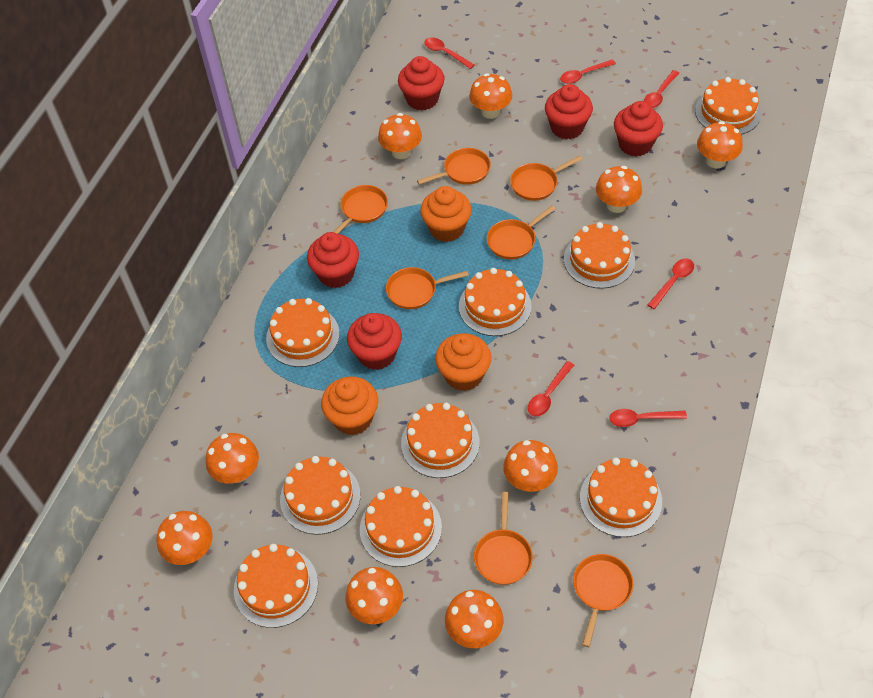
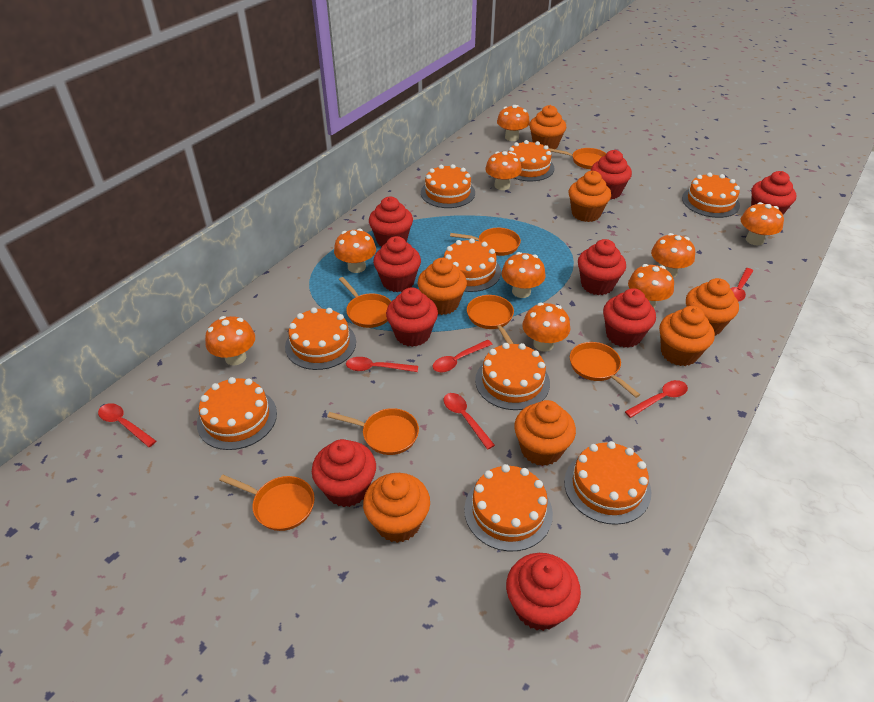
orange cupcake: [321,376,378,435] [420,186,472,242] [435,333,491,391] = 3 -> [363,473,430,543] [418,258,467,315] [514,400,576,466] [529,105,566,149] [569,171,611,222] [659,306,715,366] [686,278,739,336] = 7
red cupcake: [307,232,359,288] [347,313,402,370] [398,56,445,111] [545,84,593,139] [614,101,663,157] = 5 -> [312,439,376,507] [369,197,413,247] [373,236,421,292] [386,287,438,347] [506,553,581,631] [578,239,626,295] [591,150,632,200] [603,288,656,348] [751,171,796,215] = 9

